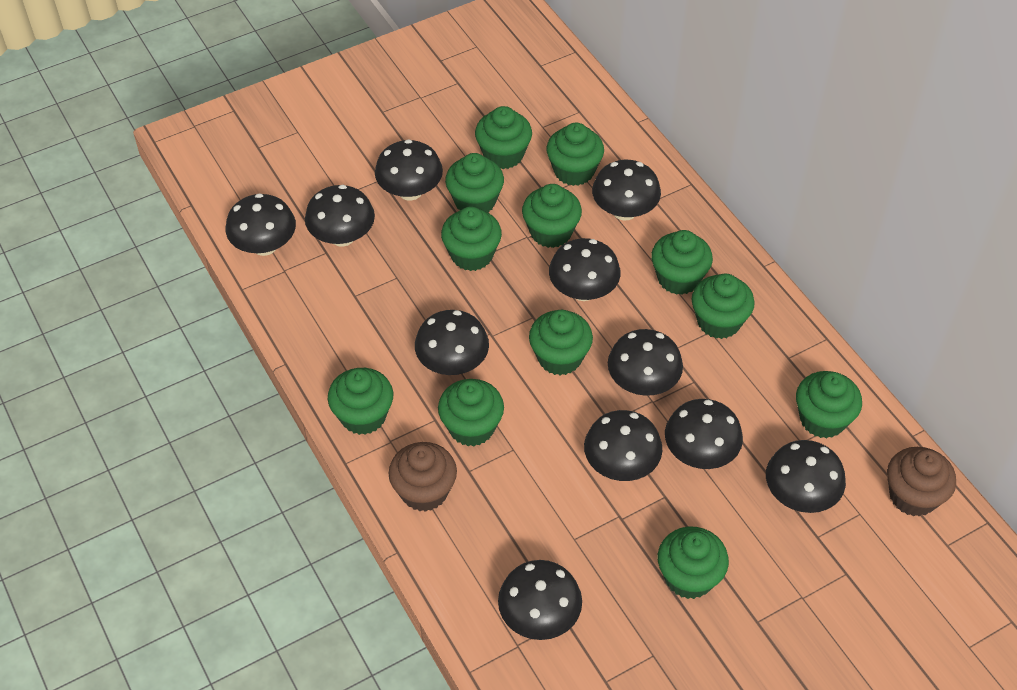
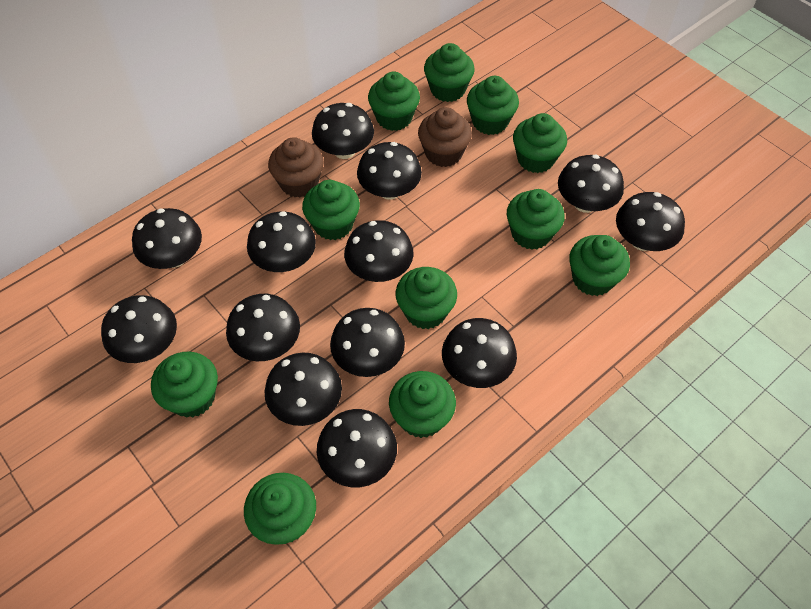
black mushroom: [226,193,296,256] [305,185,375,247] [375,139,443,201] [415,310,489,375] [498,560,582,640] [549,238,621,301] [584,410,662,481] [592,160,661,221] [608,329,683,396] [665,399,743,469] [766,440,846,513] = 11 -> [101,295,177,363] [132,208,202,269] [226,294,300,361] [247,211,316,272] [264,353,342,426] [312,103,374,159] [317,409,397,487] [330,308,405,377] [344,220,414,282] [357,142,422,200] [442,318,517,388] [558,155,624,213] [616,192,685,251] = 13
green cupcake: [328,368,393,435] [438,379,504,446] [441,207,502,271] [445,153,504,213] [475,106,532,169] [522,184,582,248] [529,310,593,375] [547,123,604,186] [651,230,713,295] [658,526,729,599] [692,274,755,339] [796,371,862,438] = 12 -> [151,351,218,418] [244,473,316,545] [302,180,360,240] [368,72,420,131] [389,371,456,438] [396,267,457,329] [424,43,475,102] [467,76,519,135] [507,189,565,250] [513,113,567,173] [569,235,630,296] = 11

